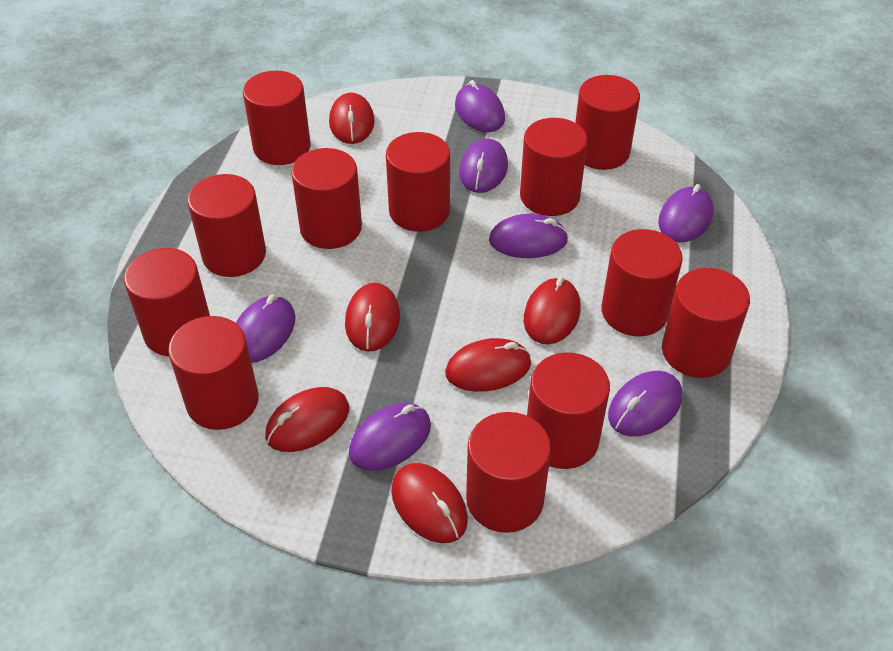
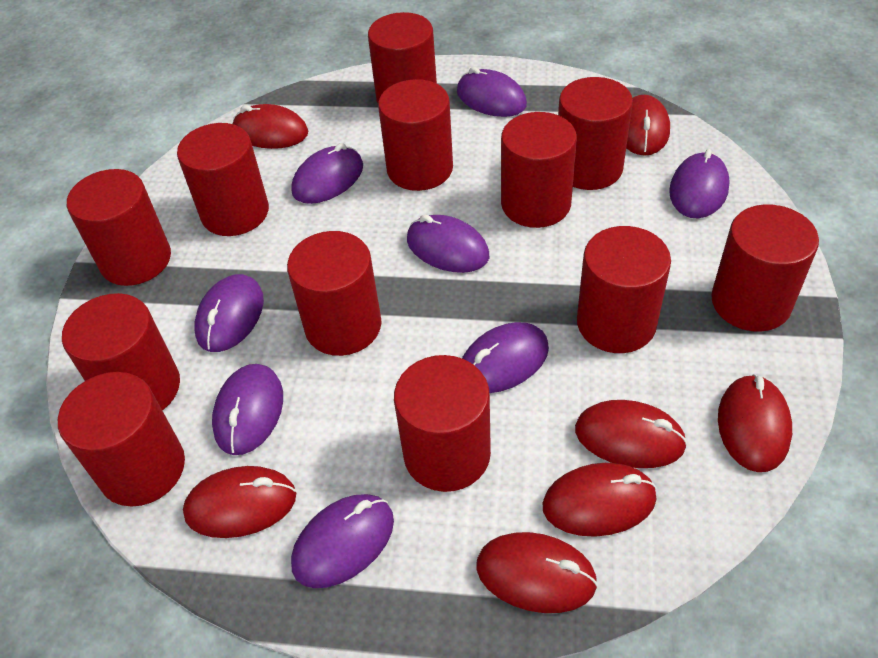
purple mouse: [236,295,296,363] [349,403,431,471] [455,80,505,132] [459,138,508,193] [489,214,568,258] [608,371,682,437] [658,184,713,242] = 7 -> [194,274,264,352] [212,364,283,455] [291,143,363,204] [291,494,394,588] [407,215,489,273] [457,67,527,117] [462,322,549,393] [669,149,730,218] = 8
red mouse: [265,387,349,452] [329,93,375,144] [345,283,400,352] [391,463,468,543] [445,338,531,392] [524,277,581,344] = 6 -> [183,466,296,538] [233,104,308,149] [476,532,598,613] [543,463,657,537] [575,400,687,468] [626,95,670,156] [718,374,792,472] = 7

